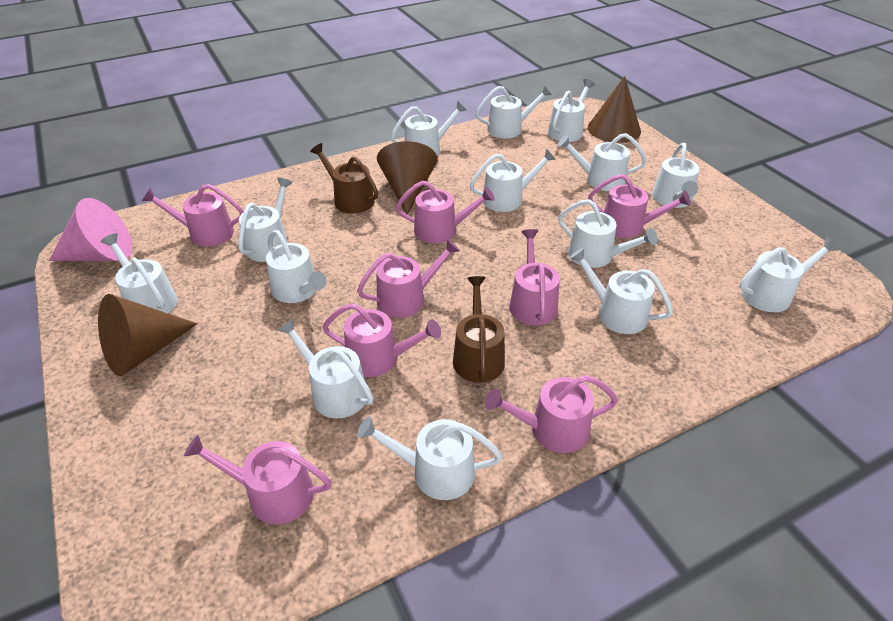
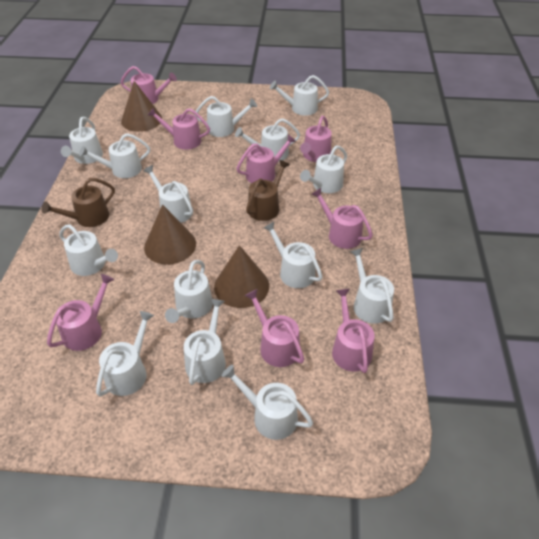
pink cone: [49,198,132,261] = 1 -> none = 0

